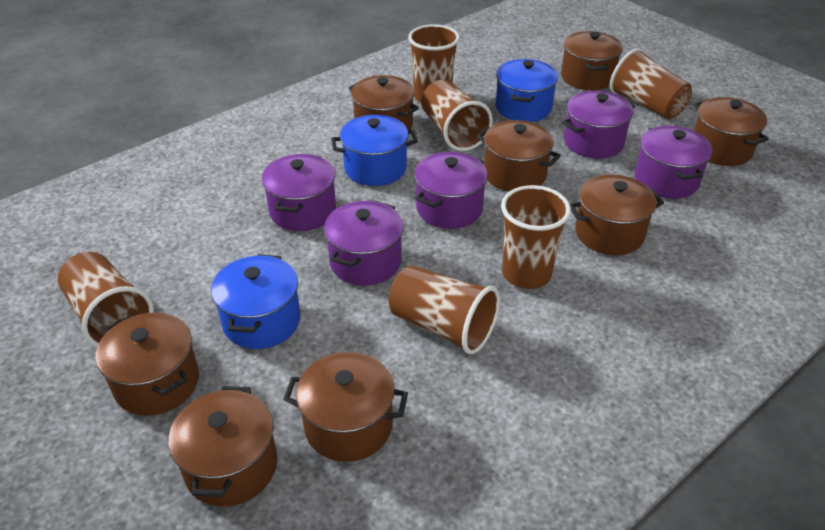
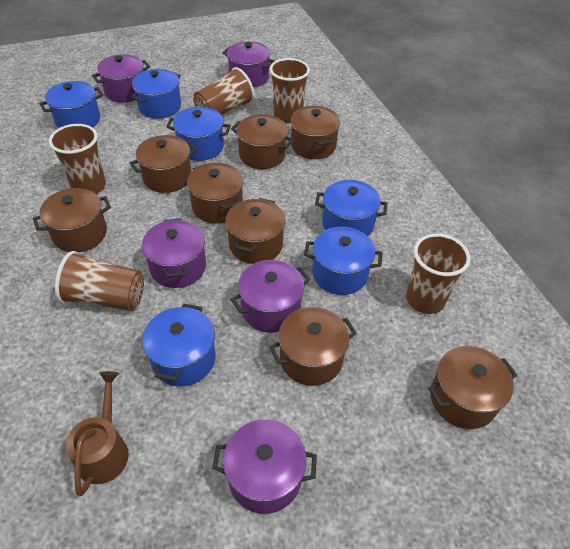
blue pot: [211,254,300,349] [331,115,418,186] [496,59,558,122] = 3 -> [39,81,103,128] [131,69,181,119] [142,304,216,387] [166,107,231,161] [304,227,383,295] [315,180,387,236] = 6
brown cup: [58,252,154,347] [389,265,500,355] [408,24,460,103] [421,80,493,151] [501,185,571,289] [610,48,692,119] = 6 -> [49,124,106,194] [55,251,144,311] [194,67,255,115] [270,58,310,123] [406,234,470,314] = 5
brown watering can: none = 0 -> [66,371,129,496] = 1

